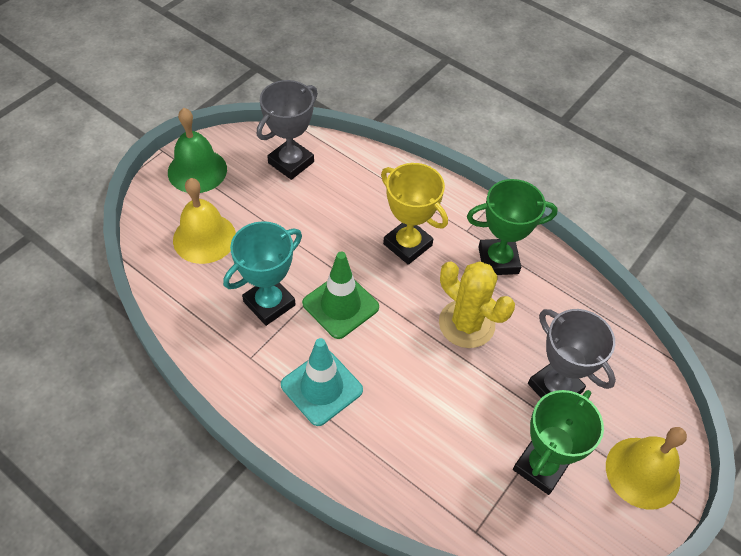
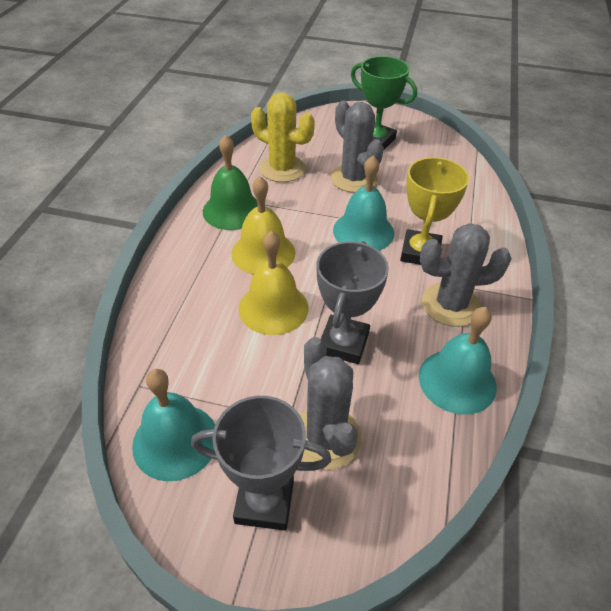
green traffic cone: [302,252,379,339] = 1 -> none = 0
green trophy: [467,179,558,275] [513,390,604,495] = 2 -> [351,56,417,151] = 1
grey cactus: none = 0 -> [300,337,361,470] [330,101,384,193] [420,223,512,327] = 3
turquoise bell: none = 0 -> [132,369,215,481] [333,156,394,251] [419,307,497,415] = 3
turquoise traffic cone: [281,338,363,426] = 1 -> none = 0
turquoise trophy: [223,221,302,326] = 1 -> none = 0

